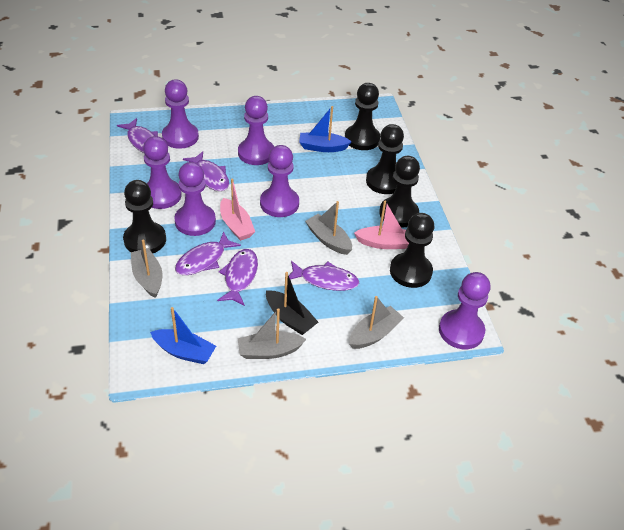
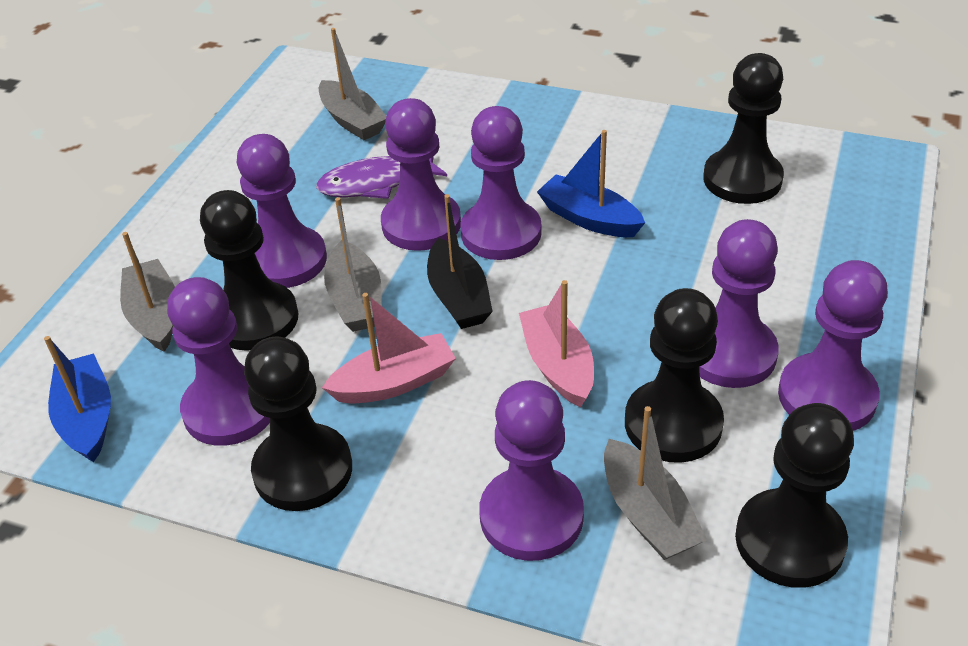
purple fish: [117,118,158,153] [175,232,241,275] [183,151,229,191] [217,249,258,306] [289,261,359,291] = 5 -> [316,156,447,199] = 1
purple pawn: [143,136,182,209] [162,79,199,149] [174,162,216,236] [238,96,274,165] [260,145,299,217] [439,272,490,349] = 6 -> [167,277,270,446] [237,134,327,288] [381,98,461,251] [460,106,542,260] [479,380,584,561] [699,219,779,388] [778,260,888,431] = 7

